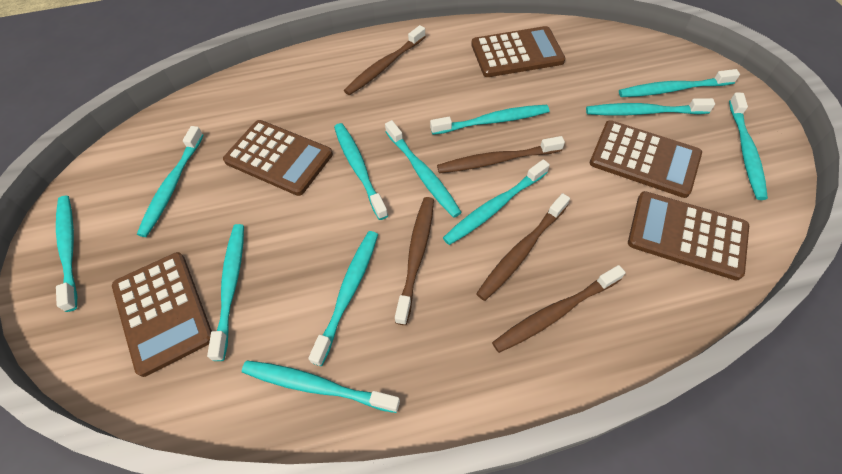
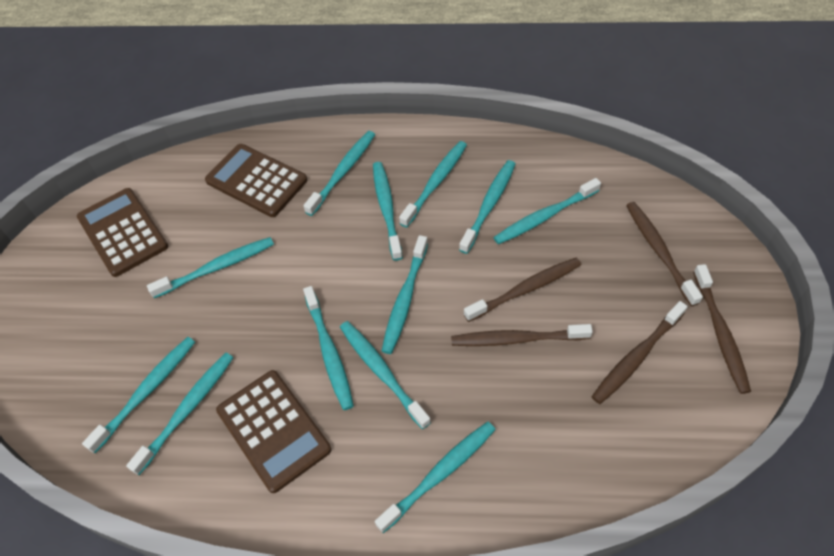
brown calculator: [112,252,212,377] [223,120,333,196] [471,26,566,77] [590,120,702,198] [628,191,749,281] = 5 -> [77,188,168,277] [205,144,307,217] [216,370,332,493] = 3

